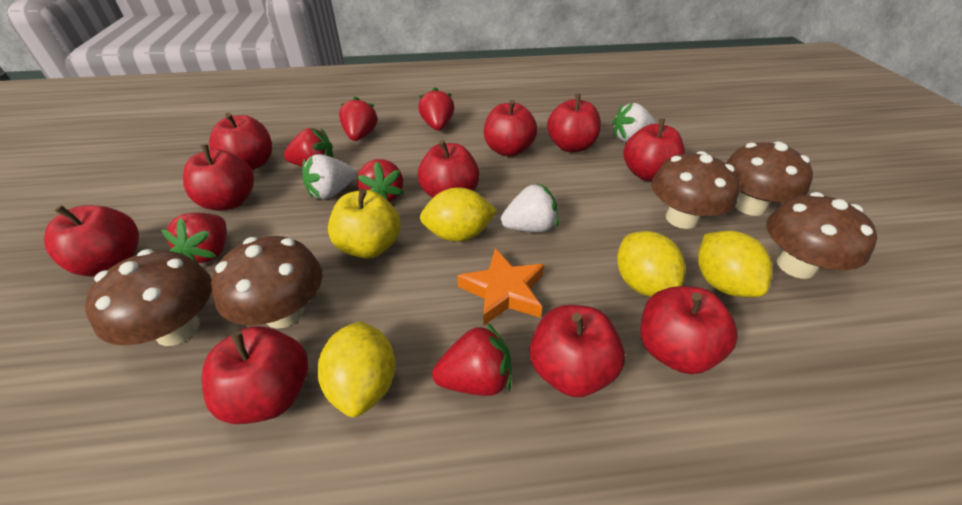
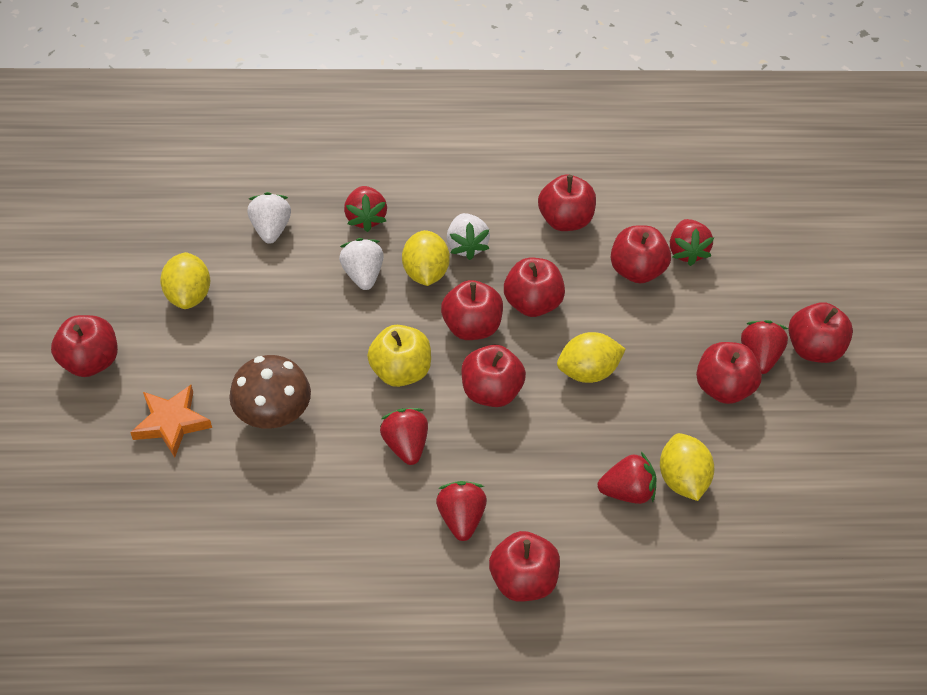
brown mushroom: [85,249,212,346] [211,236,323,329] [651,151,740,229] [726,141,813,216] [766,192,877,279] = 5 -> [229,355,311,429] = 1
red apple: [44,205,139,277] [183,144,254,211] [202,326,308,424] [209,113,272,170] [418,140,480,197] [484,100,538,157] [529,305,625,397] [547,94,601,152] [624,119,685,181] [641,286,738,374] = 10 -> [51,315,118,377] [441,280,503,340] [461,345,526,407] [489,531,560,602] [504,258,565,317] [538,174,596,231] [611,225,671,284] [696,342,762,404] [788,303,853,363] = 9

